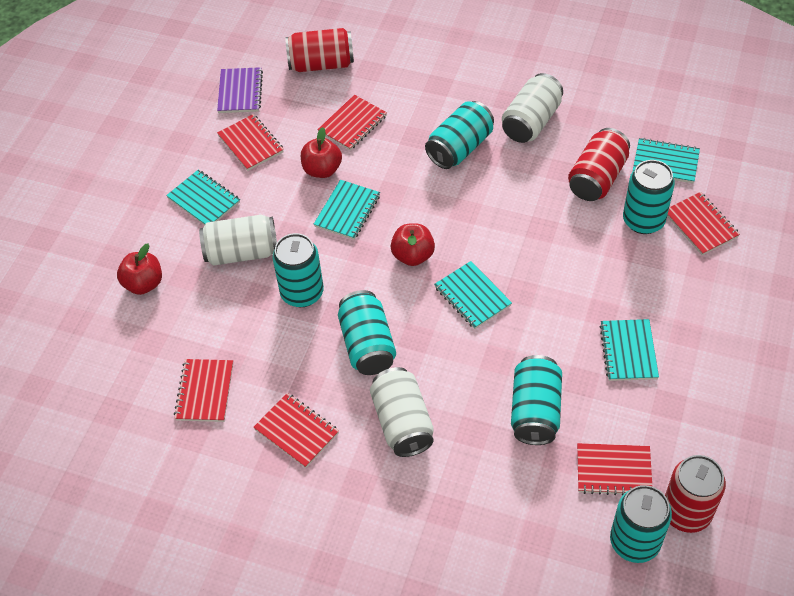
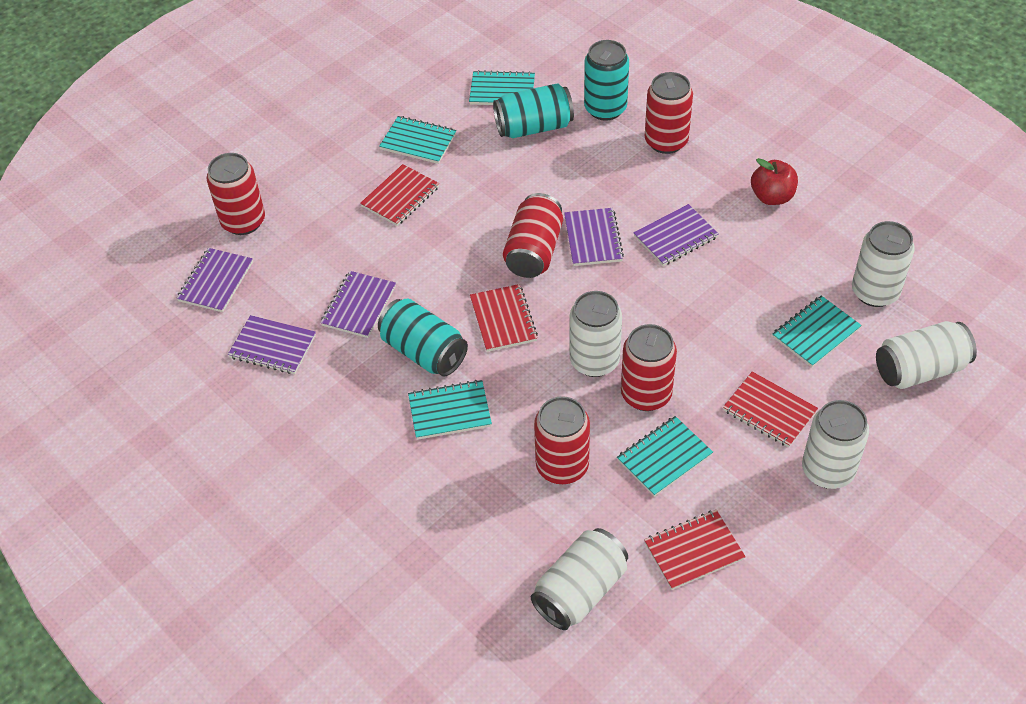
purple notebook: [217,67,263,113] = 1 -> [177,248,253,312] [228,315,316,374] [320,271,396,338] [564,208,624,266] [634,204,719,266] = 5
red apple: [117,243,162,295] [301,127,342,178] [391,223,435,266] = 3 -> [751,158,798,205] = 1
red can: [285,28,354,72] [568,128,630,201] [665,455,726,533] = 3 -> [207,153,265,235] [503,193,563,278] [534,396,590,484] [621,324,677,411] [645,72,693,154] = 5
red notebook: [174,359,233,422] [217,114,284,171] [253,393,339,468] [317,95,387,150] [577,443,652,495] [667,192,740,255] = 6 -> [360,164,439,226] [470,284,538,352] [644,510,746,590] [723,371,818,447] = 4
turquoise can: [272,233,324,307] [338,290,396,375] [425,101,494,169] [511,355,562,445] [610,485,672,563] [623,160,675,234] = 6 -> [378,299,468,377] [493,83,574,138] [584,40,629,121] = 3
white can: [199,215,277,266] [370,367,434,457] [502,73,563,143] = 3 -> [531,528,628,630] [570,291,622,377] [802,400,869,489] [852,221,915,307] [876,321,977,389] = 5

